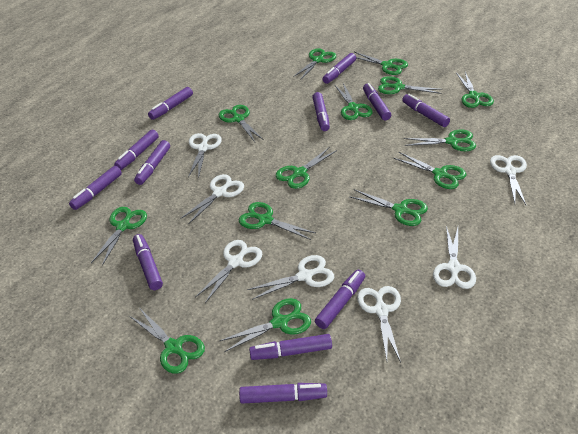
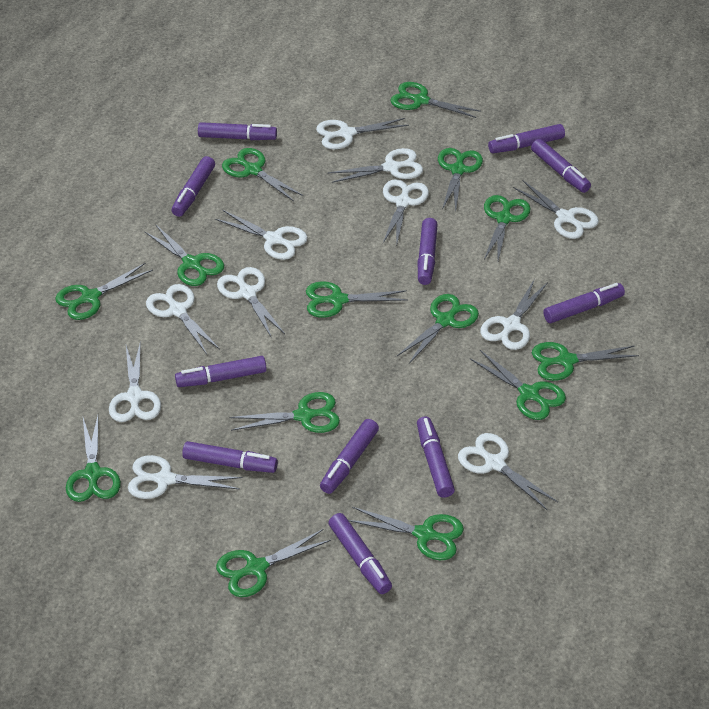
purple marker: [69,166,122,210] [114,130,159,170] [133,234,163,290] [134,140,170,185] [148,87,193,120] [239,383,327,404] [249,334,332,360] [312,92,330,131] [315,270,365,329] [322,53,356,84] [363,83,391,120] [402,94,450,127] = 12 -> [172,156,215,217] [175,356,267,387] [182,441,278,473] [198,122,277,140] [320,419,379,494] [328,513,392,594] [417,416,455,498] [418,218,438,285] [488,124,565,153] [531,139,591,193] [543,283,625,323] = 11
white scissors: [180,174,244,223] [188,133,222,179] [195,240,262,303] [247,255,334,300] [357,286,401,362] [433,226,476,289] [490,155,527,205] = 7 -> [109,342,161,422] [128,455,243,499] [146,284,220,354] [215,210,308,260] [217,267,285,338] [316,118,409,149] [328,148,423,183] [383,179,429,246] [458,433,558,510] [480,278,548,350] [513,181,599,239] = 11

